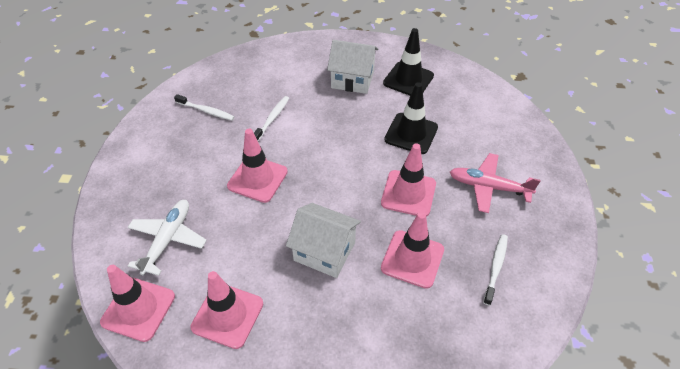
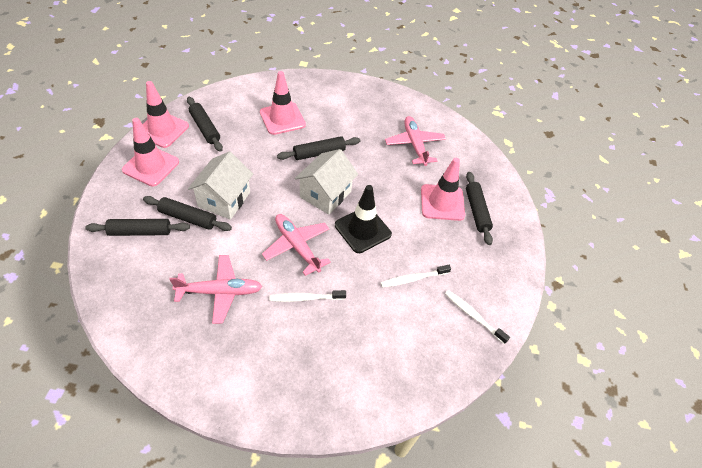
black rolling pin: none = 0 -> [85,219,190,236] [143,196,232,231] [187,97,223,152] [277,136,360,160] [466,172,493,245] = 5
black traffic cone: [383,28,434,95] [384,82,438,154] = 2 -> [335,185,392,253] = 1
pink plane: [450,153,541,213] = 1 -> [169,255,263,324] [262,214,331,276] [385,116,446,166] = 3
pink traffic cone: [100,265,175,342] [190,271,263,349] [227,129,288,203] [381,143,436,217] [381,212,444,289] = 5 -> [122,118,179,186] [143,81,189,148] [260,71,306,135] [421,158,465,221] = 4
white plane: [128,200,207,276] = 1 -> none = 0

